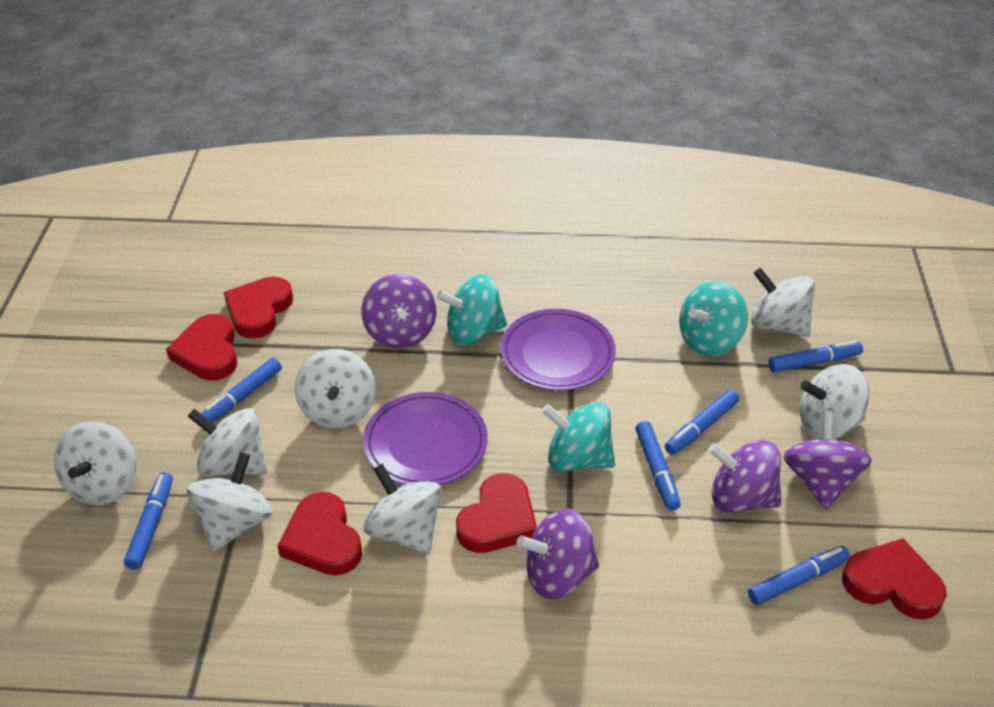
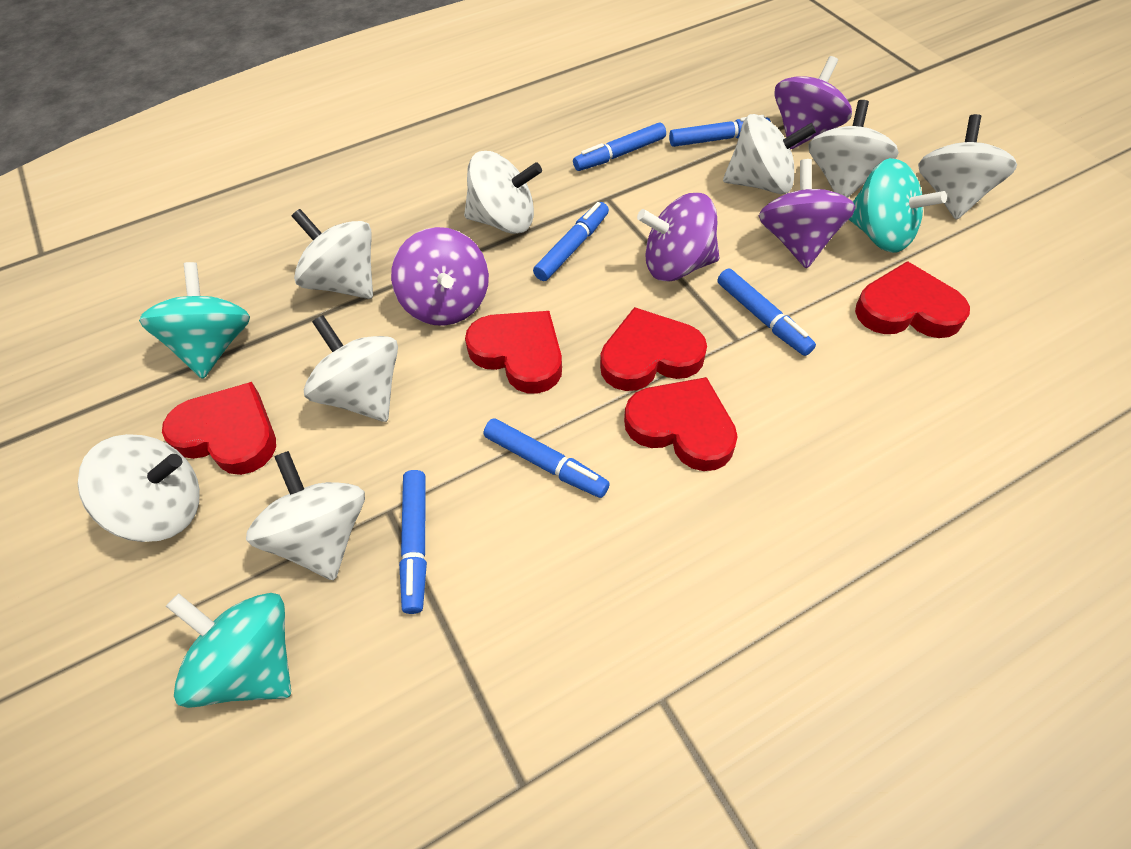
purple plate: [363,392,487,485] [500,309,616,391] = 2 -> none = 0
white spinning top: [54,421,136,505] [187,452,273,552] [188,408,267,477] [295,349,376,428] [364,464,442,554] [751,268,815,337] [800,364,869,440] = 7 -> [78,434,200,542] [246,451,365,580] [292,209,373,299] [304,315,398,422] [464,151,542,234] [723,114,816,194] [808,100,899,198] [918,114,1017,220] = 8

